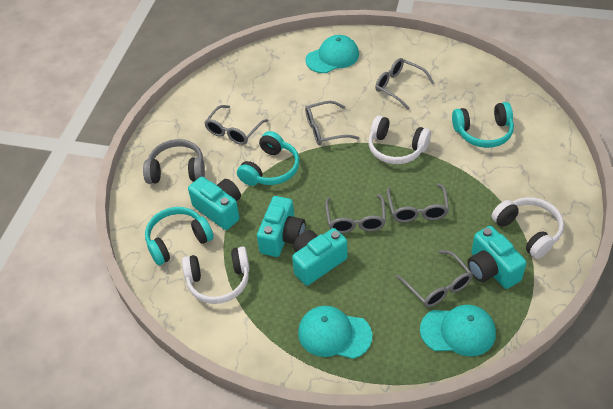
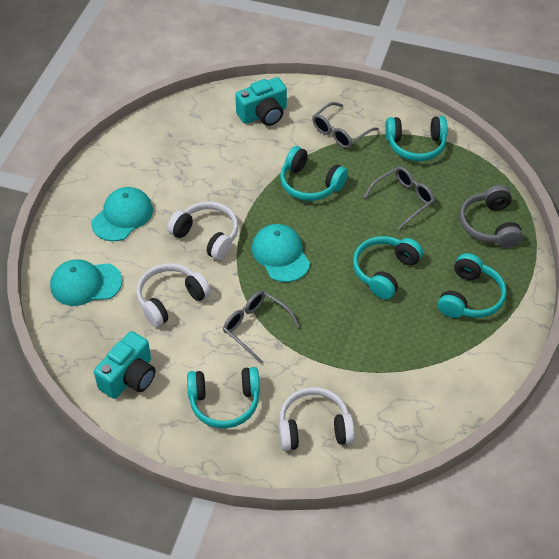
grey glasses: [204,105,268,145] [305,101,359,145] [325,194,386,233] [375,58,434,110] [387,183,449,222] [396,250,473,307] = 6 -> [223,291,300,364] [312,102,379,149] [363,166,435,230] = 3
turquoise camera: [188,177,241,230] [257,196,305,257] [292,228,348,286] [467,226,527,289] = 4 -> [94,331,155,399] [235,77,287,126] = 2
turquoise headphones: [145,207,214,265] [237,131,300,186] [452,102,514,148] = 3 -> [187,367,260,428] [280,146,348,201] [353,236,423,299] [385,116,447,161] [438,253,507,318] = 5

